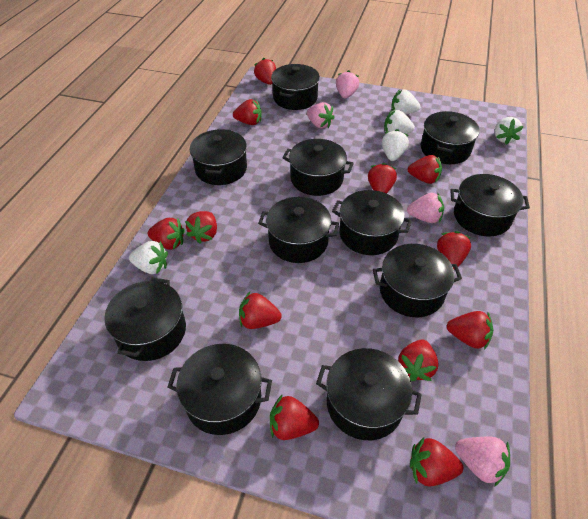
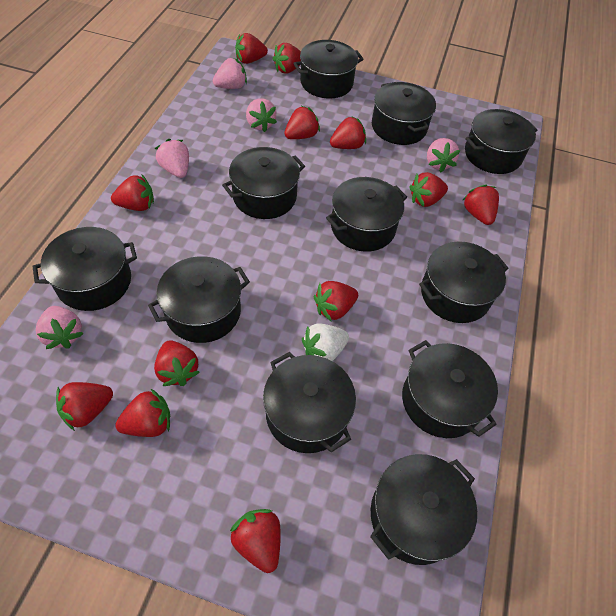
pink strawberry: [307,102,335,128] [336,70,359,99] [407,192,444,223] [455,437,510,487] = 4 -> [36,306,84,349] [155,139,189,178] [213,58,247,89] [246,98,277,132] [427,138,460,172] = 5
white strawberry: [129,241,168,274] [382,129,409,161] [384,110,415,134] [391,90,420,114] [495,117,524,145] = 5 -> [302,323,349,361] = 1

